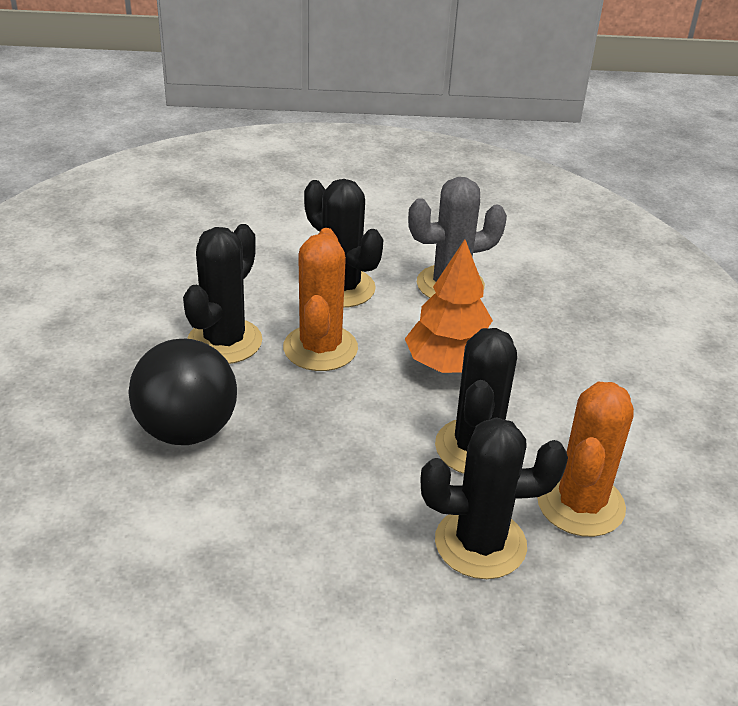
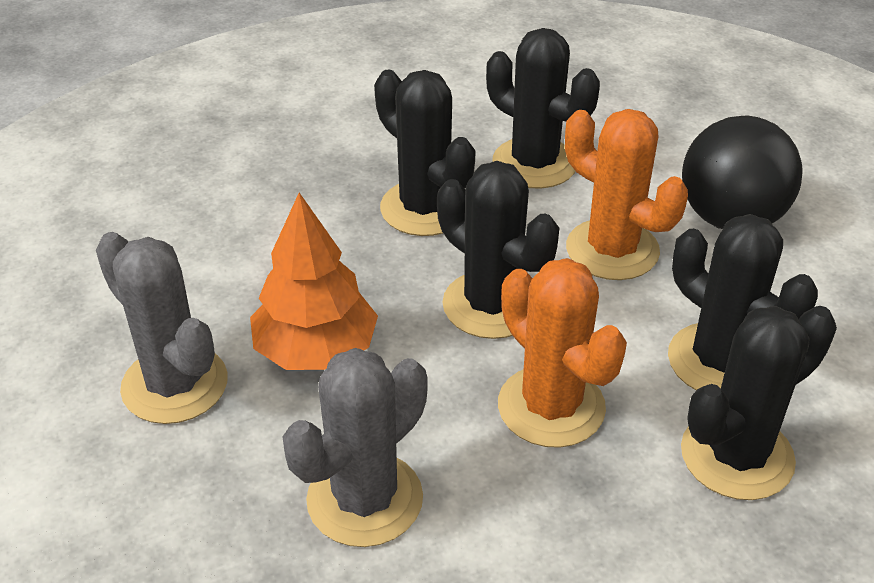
black cactus: [183,224,262,364] [304,179,383,308] [421,417,568,579] [435,328,517,474] = 4 -> [374,69,476,236] [437,161,559,339] [486,28,600,189] [668,214,818,390] [681,306,837,500] = 5
grey cactus: [408,177,507,298] = 1 -> [96,232,228,424] [282,348,428,547] = 2

